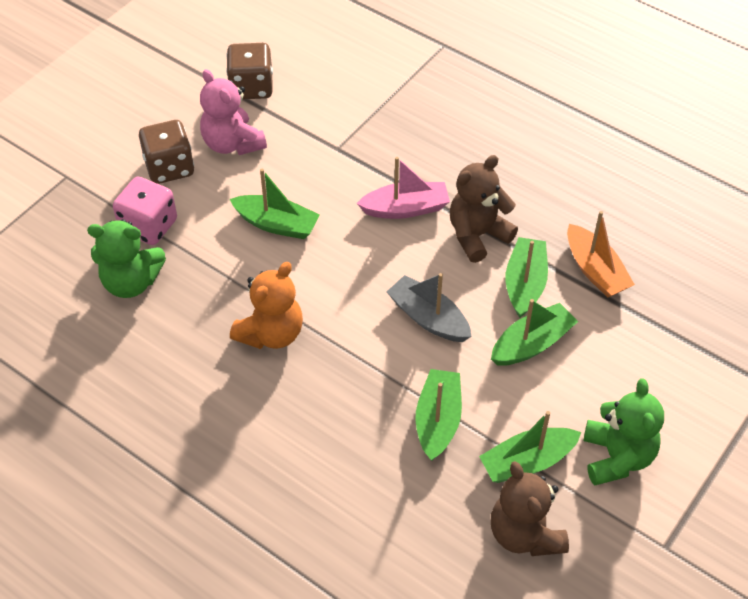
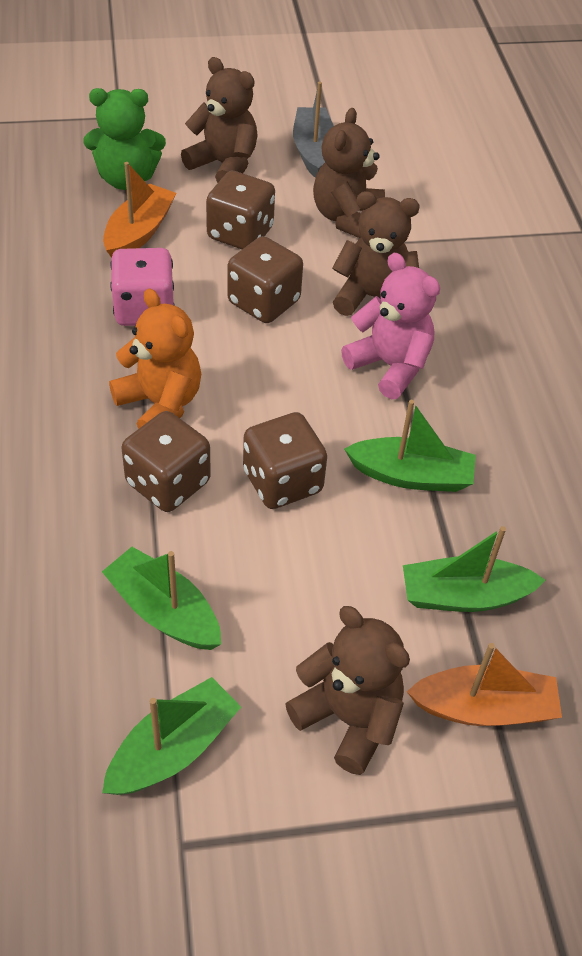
brown dice: [139,120,194,184] [226,43,273,99] = 2 -> [121,411,211,512] [206,171,275,249] [227,236,303,323] [243,412,327,509] = 4
brown teddy bear: [449,155,518,263] [491,461,569,556] = 2 -> [181,57,258,183] [285,606,410,775] [313,108,385,238] [332,191,420,316] = 4
green boat: [230,169,320,239] [415,369,462,461] [479,411,581,483] [491,299,578,366] [505,237,548,318] = 5 -> [102,547,221,650] [102,677,241,795] [344,400,476,492] [403,526,545,612] = 4
green teddy bear: [87,219,166,298] [583,378,664,486] = 2 -> [84,88,166,190] = 1
orange boat: [567,211,635,298] = 1 -> [103,162,176,258] [407,643,562,726] = 2
pink boat: [357,157,450,219] = 1 -> none = 0

